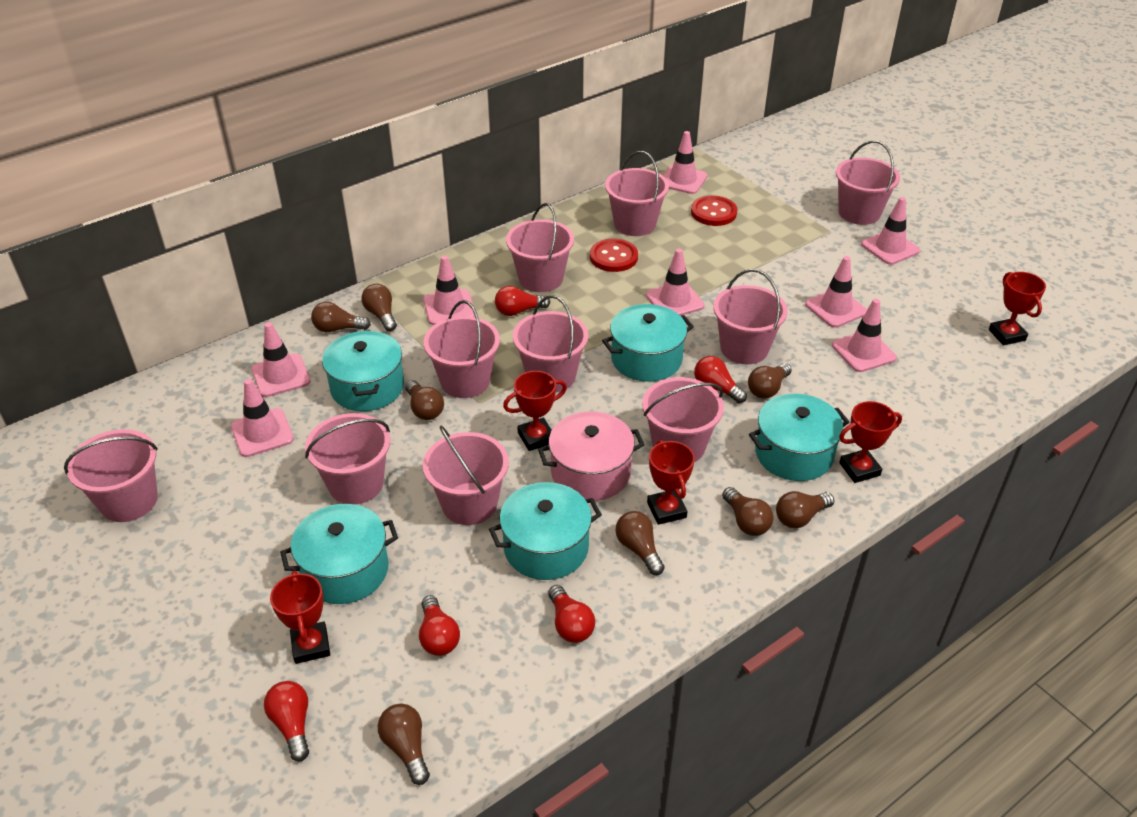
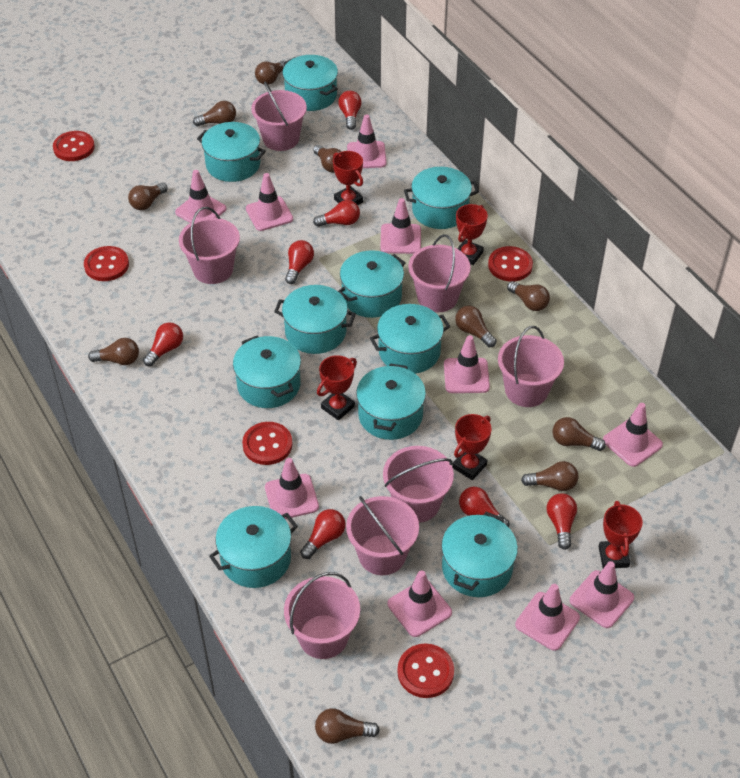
brown light bulb: [311,302,371,332] [362,284,397,331] [378,704,430,785] [405,380,444,420] [615,511,665,575] [722,487,773,536] [748,363,792,398] [776,491,834,528] = 8 -> [88,338,139,365] [128,182,168,210] [193,101,236,126] [255,60,286,85] [313,145,342,173] [315,708,380,744] [455,306,497,348] [507,281,550,311] [521,461,578,491] [553,417,606,451] = 10
pink bucket: [64,429,158,522] [305,413,390,504] [423,426,509,525] [424,300,500,398] [506,203,574,292] [513,295,588,392] [605,151,669,236] [642,377,724,462] [713,269,788,364] [836,140,900,225] = 10 -> [179,207,240,284] [251,82,307,151] [284,572,360,659] [346,496,419,575] [383,446,454,523] [408,234,471,312] [498,326,564,407] = 7
pink pot: [538,411,644,501] = 1 -> none = 0
pink traffic cone: [231,379,294,457] [251,322,311,397] [423,255,475,325] [646,249,704,316] [663,131,708,194] [805,256,867,328] [832,299,897,372] [861,197,920,265] = 8 -> [175,170,226,223] [246,173,293,231] [265,458,319,519] [347,114,386,168] [380,198,421,254] [388,570,452,637] [444,335,490,393] [515,584,580,651] [570,561,634,628] [603,403,663,467] = 10
red button: [590,239,638,272] [691,195,737,226] = 2 -> [53,131,95,161] [84,246,129,281] [242,422,293,465] [398,644,454,698] [488,246,533,282] = 5
red light bulb: [264,681,309,761] [419,595,460,656] [495,286,550,316] [548,585,595,643] [694,356,747,403] = 5 -> [143,322,183,366] [285,240,314,284] [300,509,346,559] [313,200,360,227] [338,91,362,130] [459,487,509,527] [547,493,577,550] = 7
turquoise pot: [280,504,398,604] [322,330,404,411] [489,482,602,580] [602,304,694,382] [749,394,849,481] = 5 -> [197,122,266,182] [209,506,298,588] [233,336,301,408] [274,285,356,354] [283,55,338,111] [338,250,406,318] [356,363,426,440] [370,304,450,374] [404,167,479,229] [441,512,518,597] = 10

